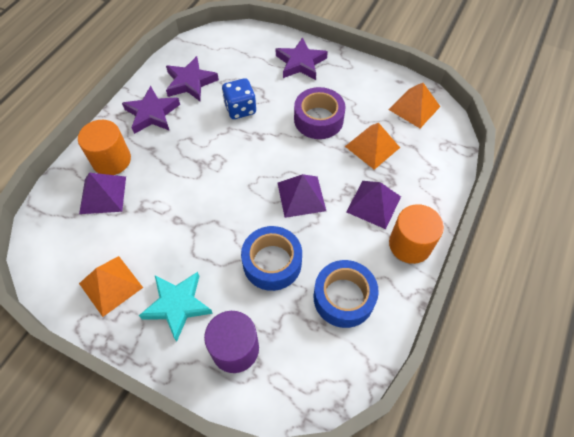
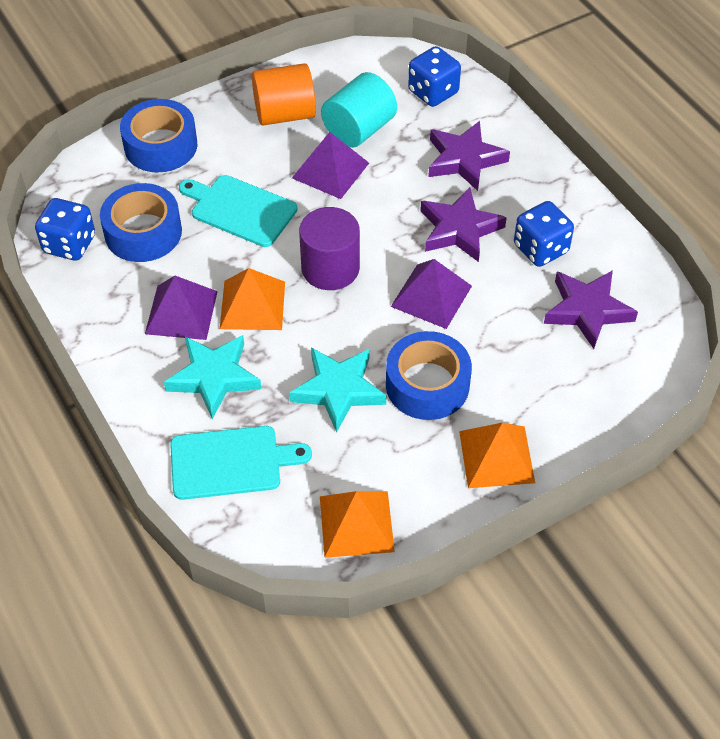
blue dice: [222,78,256,119] = 1 -> [35,198,95,261] [408,46,461,107] [514,201,574,267] = 3
blue tape: [241,226,302,291] [314,260,379,328] = 2 -> [100,183,182,262] [120,99,197,172] [386,331,472,420] = 3
orange cylinder: [78,120,131,175] [389,204,444,264] = 2 -> [252,63,316,125] = 1
purple tape: [294,87,346,139] = 1 -> none = 0
turquoise cutting board: none = 0 -> [170,426,312,500] [179,175,298,247] = 2
turquoise cylinder: none = 0 -> [321,72,397,148] = 1
turquoise star: [139,272,213,342] = 1 -> [164,335,261,419] [289,347,386,433] = 2

